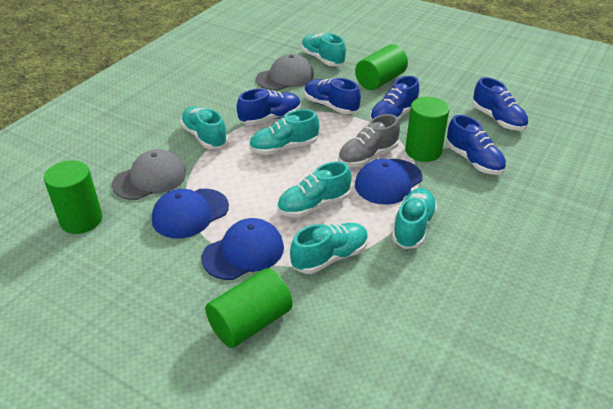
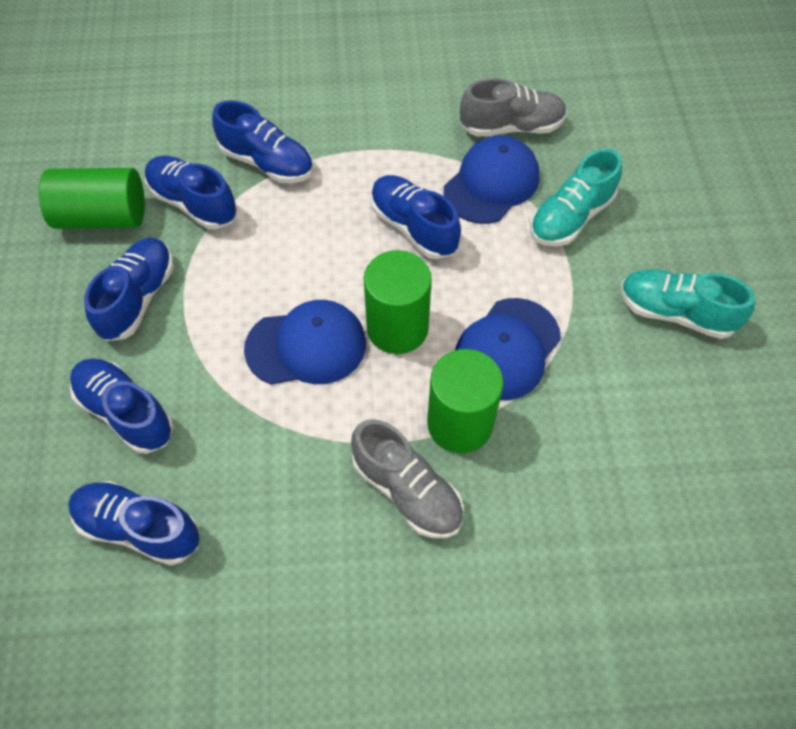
blue shoe: [237,89,301,125] [304,78,361,114] [370,76,419,121] [446,115,506,175] [472,77,528,131] = 5 -> [68,481,200,566] [70,358,174,454] [84,238,174,341] [145,156,237,229] [212,100,313,183] [371,175,461,259] = 6
green cylinder: [44,160,103,234] [205,268,293,348] [355,44,408,90] [405,97,449,162] = 4 -> [39,168,145,229] [364,250,432,354] [427,349,503,453] = 3
grey cap: [112,149,186,200] [256,54,314,91] = 2 -> none = 0
grey shoe: [338,114,400,167] = 1 -> [351,419,464,538] [460,78,567,137] = 2
turquoise shoe: [180,106,228,149] [249,109,319,155] [277,162,352,218] [290,223,368,274] [301,33,346,66] [392,188,437,249] = 6 -> [530,148,622,246] [621,269,755,339] = 2

